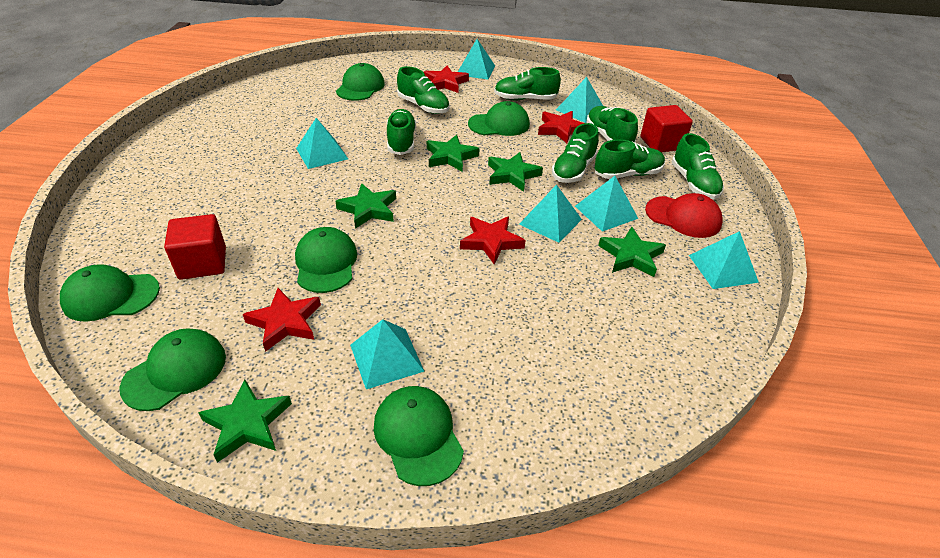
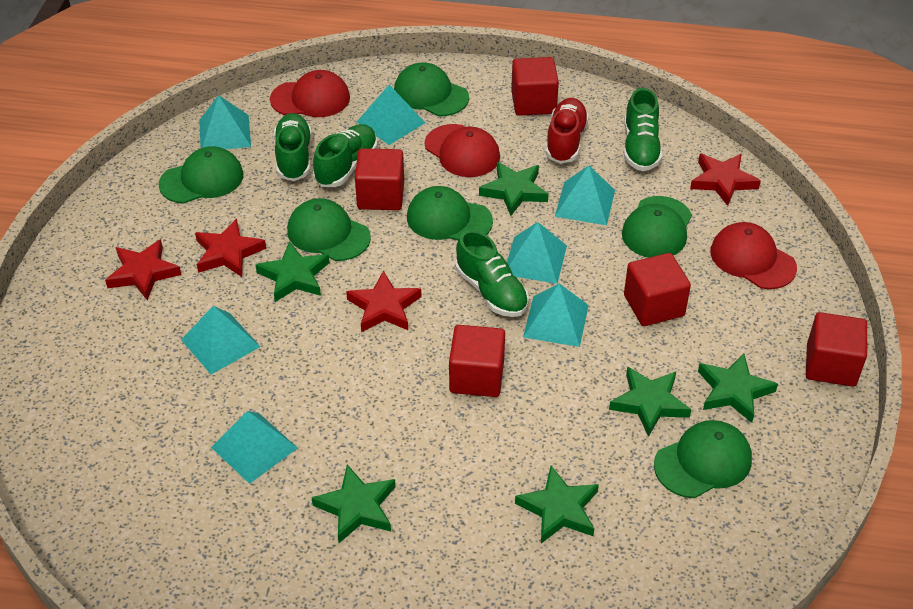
green shoe: [387,109,416,155] [397,66,450,114] [494,67,561,100] [552,123,599,183] [587,106,638,142] [595,139,665,179] [672,133,724,199] = 7 -> [274,113,312,181] [313,124,378,187] [456,230,529,317] [624,88,662,171] = 4
green star: [198,379,292,463] [335,183,396,229] [427,135,480,172] [488,152,543,192] [598,227,666,277] = 5 -> [256,241,329,302] [312,464,395,543] [479,162,549,216] [515,466,599,544] [609,367,691,437] [698,353,778,423] = 6
red cap: [645,193,723,238] = 1 -> [270,70,350,117] [425,124,500,177] [710,222,797,289] = 3
red cube: [164,214,226,280] [640,105,693,152] = 2 -> [355,148,404,210] [449,325,505,397] [511,57,559,116] [624,253,691,326] [806,312,867,387] = 5
red shoe: none = 0 -> [545,98,589,164] = 1

